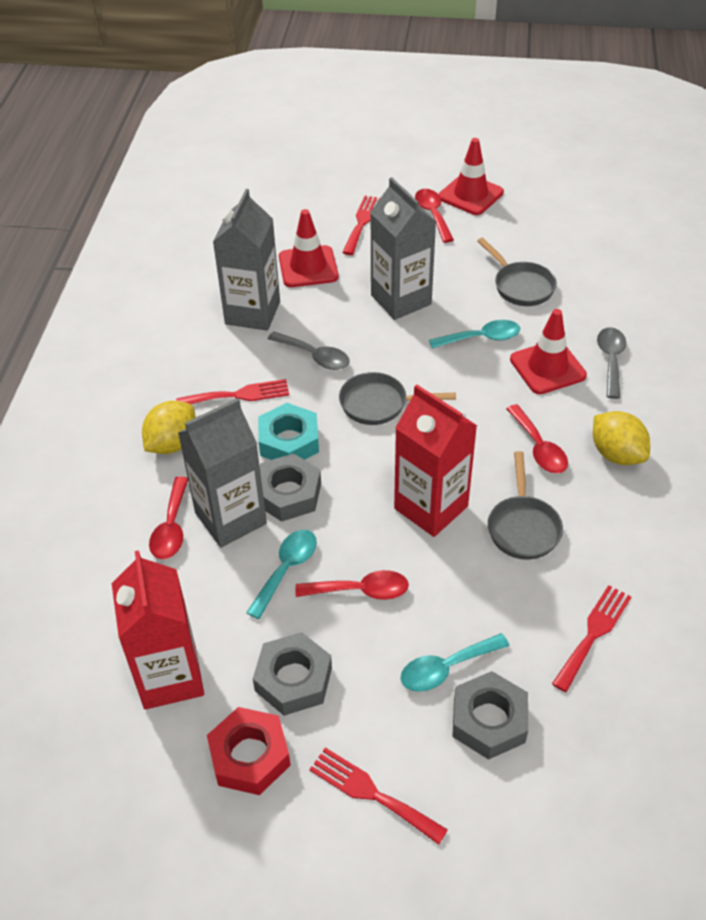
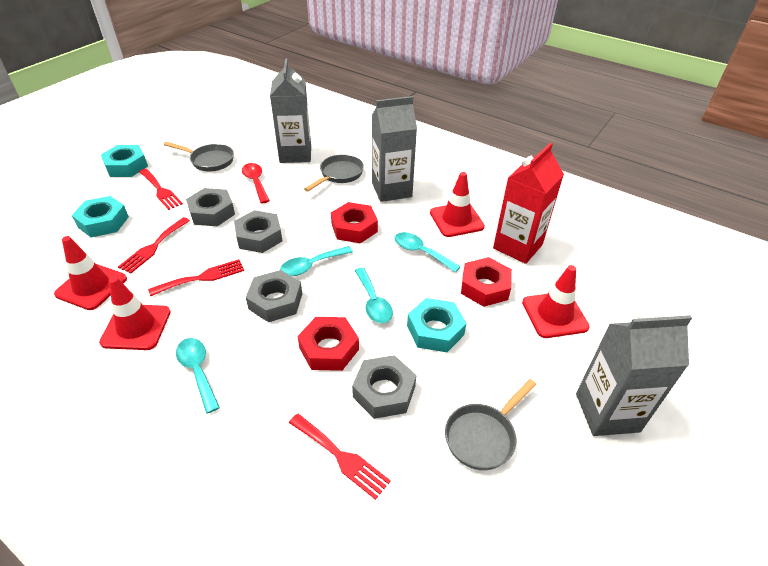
grey nut: [253,632,332,716] [260,453,321,522] [452,671,528,760] = 3 -> [186,188,235,226] [234,210,282,253] [246,270,302,322] [352,355,416,419] = 4
grey spoon: [268,332,350,370] [597,327,626,399] = 2 -> none = 0
red carton: [112,550,204,709] [394,384,477,537] = 2 -> [493,143,564,264] = 1
red nut: [207,707,291,795] = 1 -> [298,317,359,371] [331,202,378,244] [461,257,512,307] = 3
red spoon: [149,476,188,559] [295,570,409,600] [415,189,454,243] [506,404,568,473] = 4 -> [242,163,270,203] = 1
red traffic cone: [279,209,339,287] [438,138,504,215] [510,309,587,394] = 3 -> [54,236,127,310] [99,277,171,350] [430,172,485,237] [522,265,590,338] = 4
turquoise nut: [258,403,319,460] = 1 -> [72,196,129,238] [101,145,148,177] [407,298,467,352] = 3
turquoise spoon: [246,530,317,619] [400,633,510,692] [429,320,520,348] = 3 -> [176,338,220,413] [280,246,353,276] [355,268,393,323] [395,232,461,272] = 4
yellow lemon: [142,401,196,454] [593,411,650,465] = 2 -> none = 0

